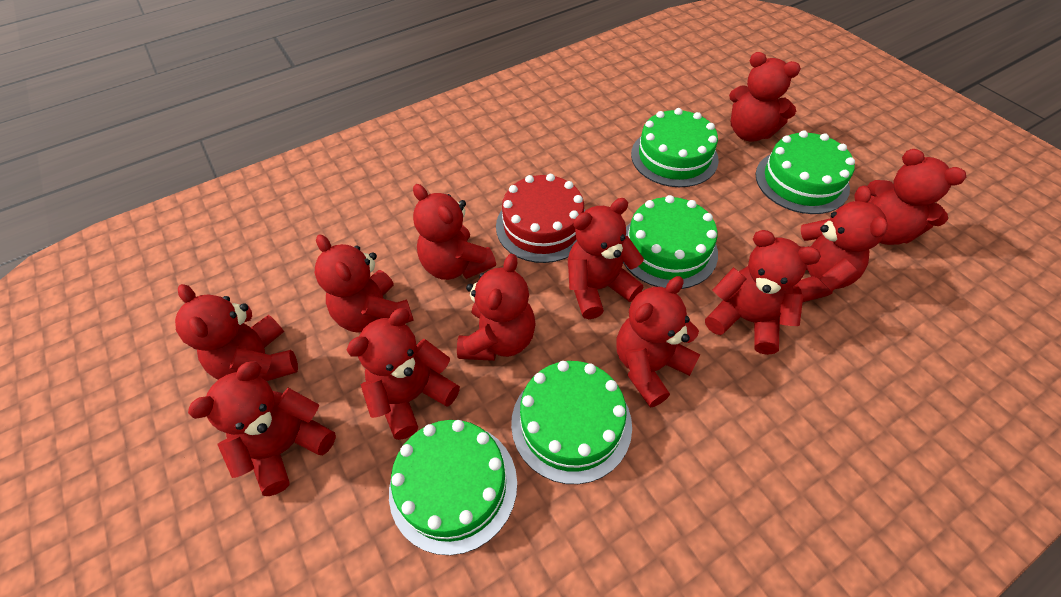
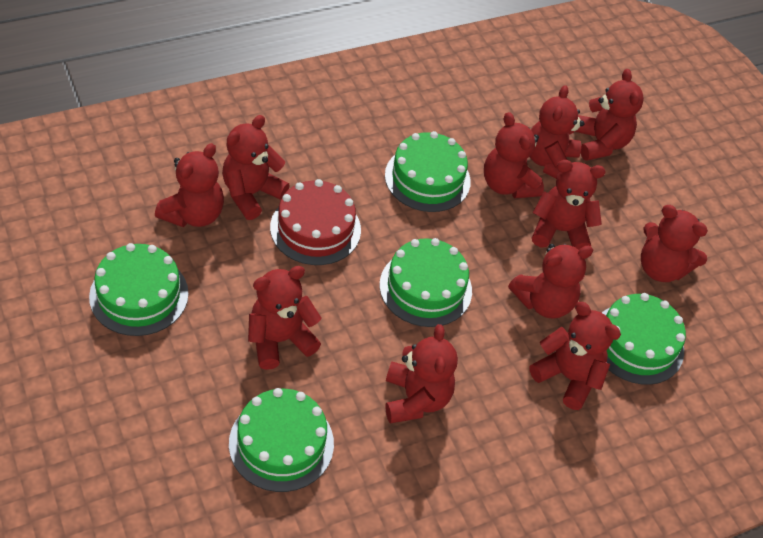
red teddy bear: [175,284,298,381] [188,361,336,496] [315,234,414,333] [347,308,460,440] [413,184,496,280] [457,254,536,361] [568,198,644,319] [616,276,700,408] [705,230,821,355] [729,52,801,142] [793,185,888,302] [867,149,966,245] = 12 -> [155,143,224,227] [222,115,290,220] [248,266,321,370] [385,324,458,423] [484,112,544,198] [508,244,593,319] [529,85,585,179] [529,302,621,410] [532,160,606,250] [575,69,644,161] [641,205,708,282] = 11

